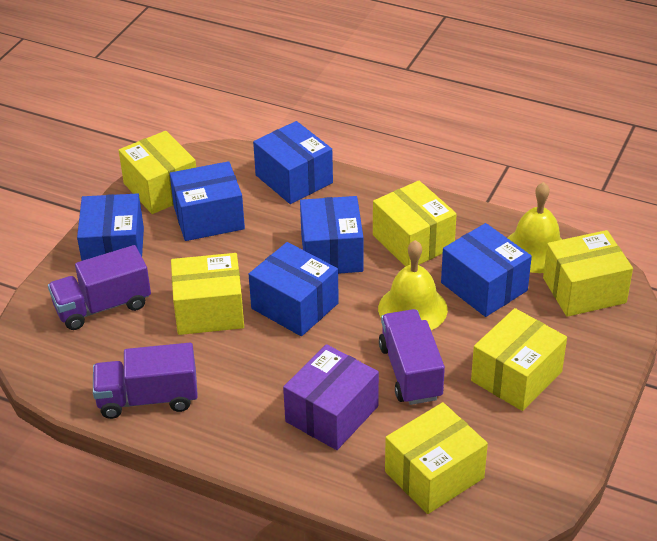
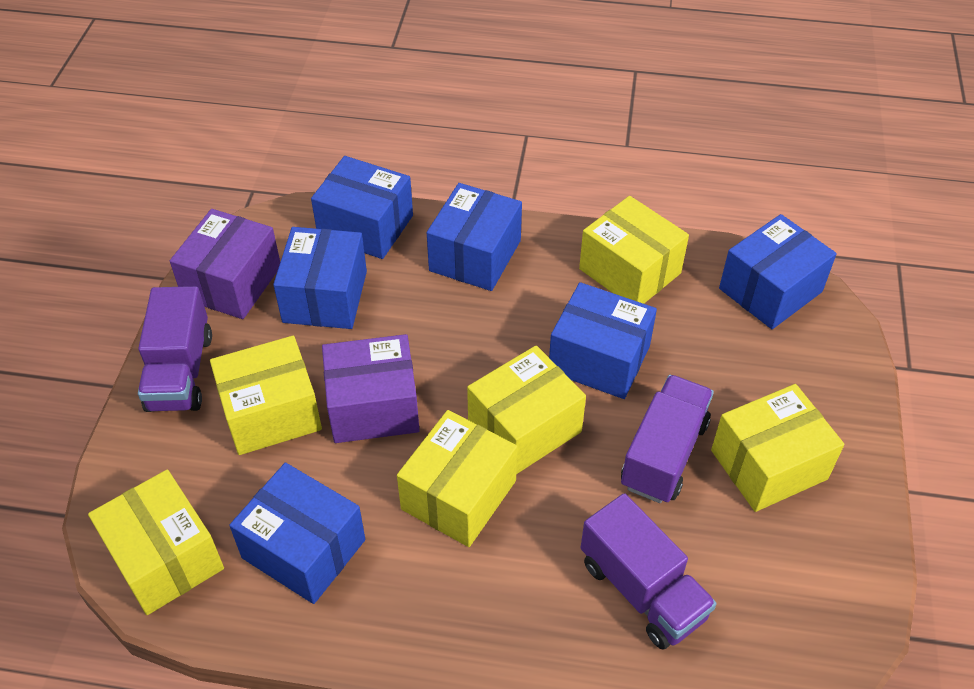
purple box: [283,344,379,450] = 1 -> [170,209,280,319] [322,334,420,443] = 2
yellow bell: [378,240,448,330] [507,182,563,273] = 2 -> none = 0

